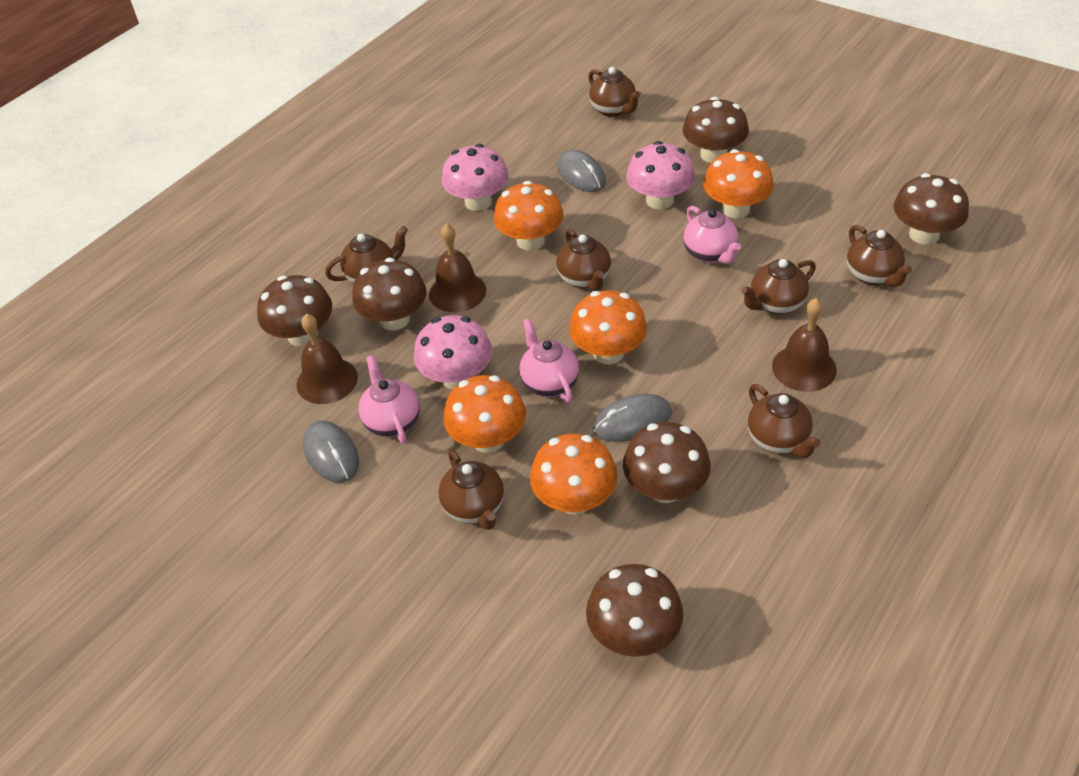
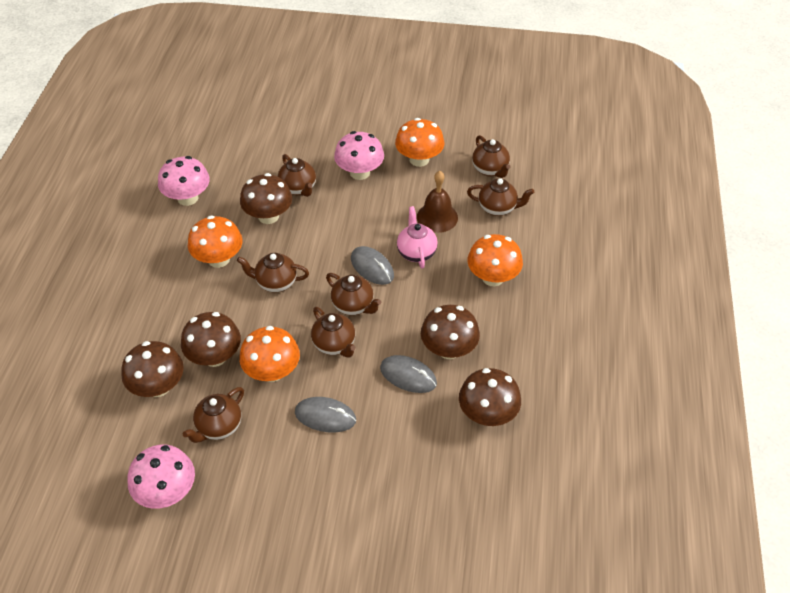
brown bell: [297,314,358,404] [429,224,486,312] [772,298,837,392] = 3 -> [417,171,458,233] = 1
brown mushroom: [257,275,332,346] [352,258,427,330] [586,564,683,657] [623,422,711,503] [682,97,749,163] [893,173,969,244] = 6 -> [121,341,184,397] [181,312,241,367] [240,173,292,224] [421,305,480,359] [459,368,521,426] = 5
orange mushroom: [443,375,526,453] [494,181,564,250] [530,434,618,515] [569,290,647,364] [703,149,773,218] = 5 -> [188,215,243,268] [239,326,300,382] [395,118,445,167] [467,234,523,286] = 4
pink teapot: [358,355,420,444] [519,318,579,403] [683,206,741,264] = 3 -> [397,206,438,269] = 1

